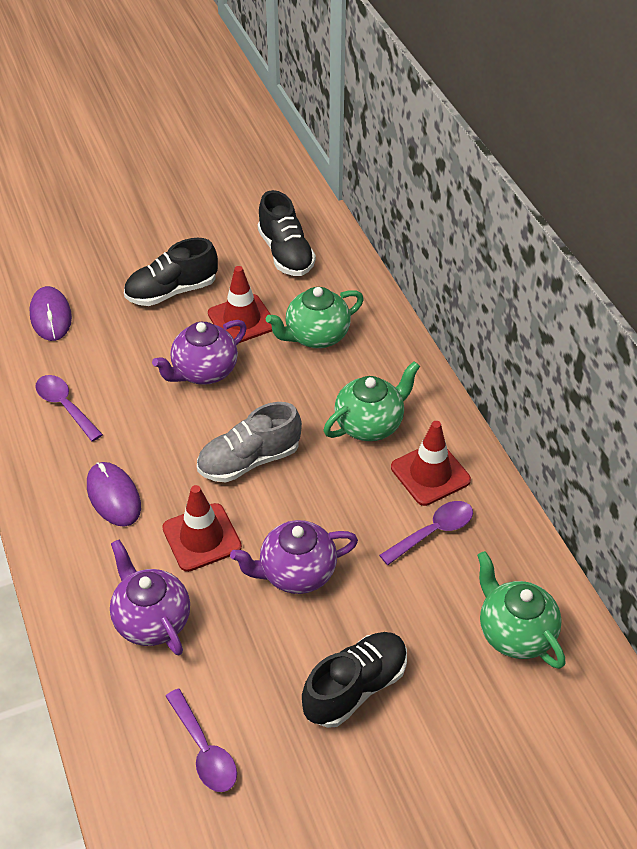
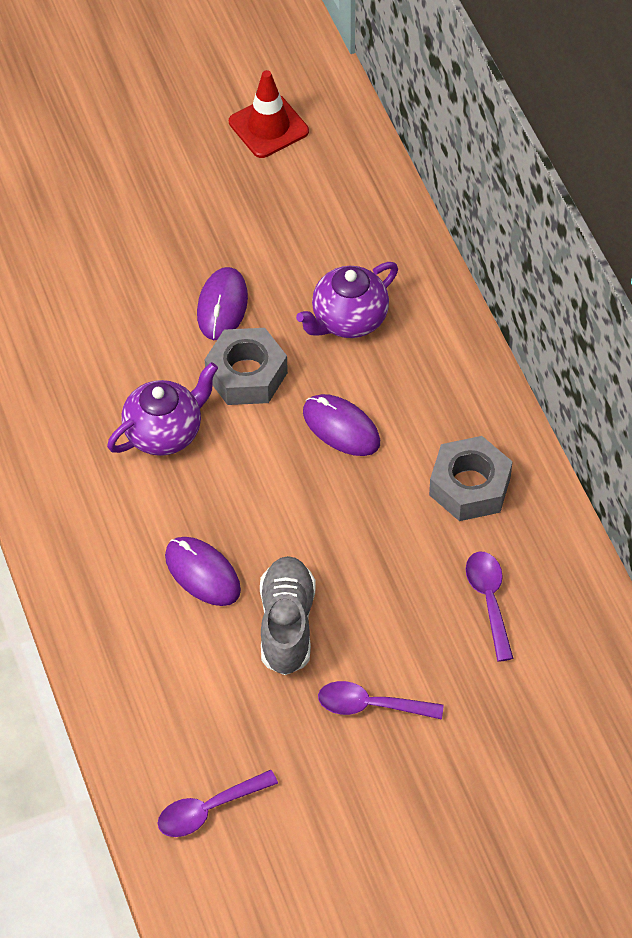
black shoe: [124,238,218,306] [258,190,316,276] [302,632,407,728] = 3 -> none = 0
green teapot: [266,287,364,348] [324,361,420,441] [477,551,565,669] = 3 -> none = 0
grey nut: none = 0 -> [205,328,288,405] [429,436,513,521] = 2
purple mouse: [29,286,72,341] [87,462,141,527] = 2 -> [165,537,241,606] [197,267,248,340] [303,394,380,456] = 3
purple teapot: [110,540,190,655] [152,320,247,385] [230,520,358,594] = 3 -> [107,362,218,456] [296,262,398,338] = 2
red traffic cone: [162,485,242,572] [208,266,272,343] [391,421,471,506] = 3 -> [229,70,309,158] = 1

